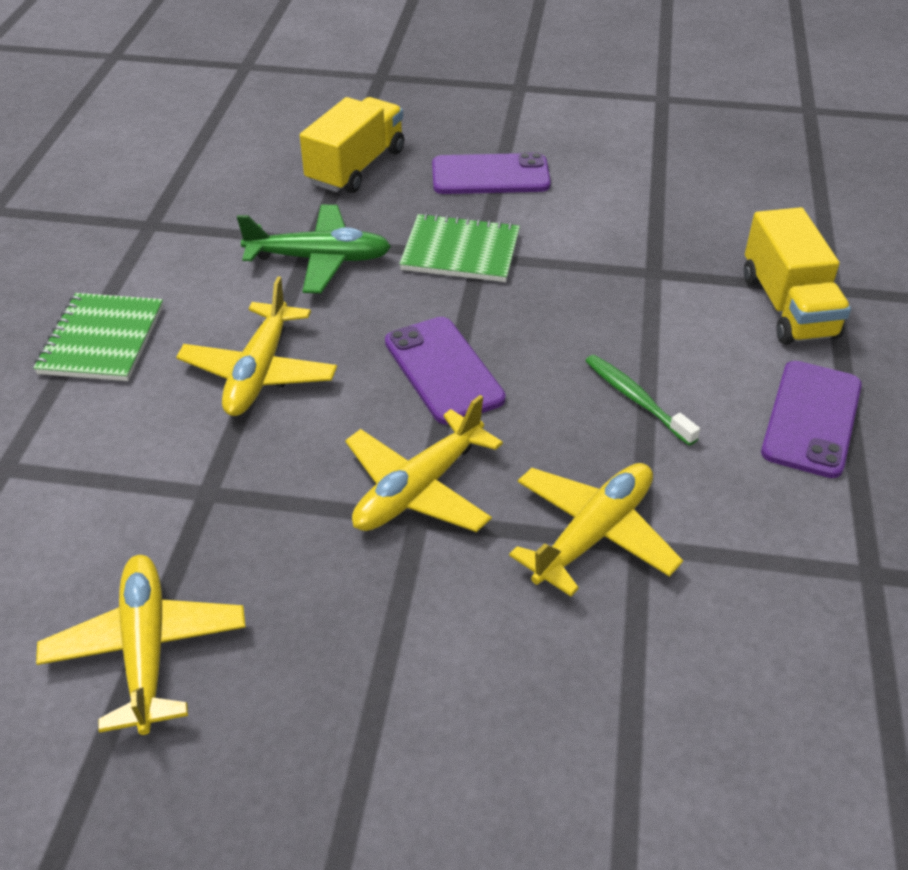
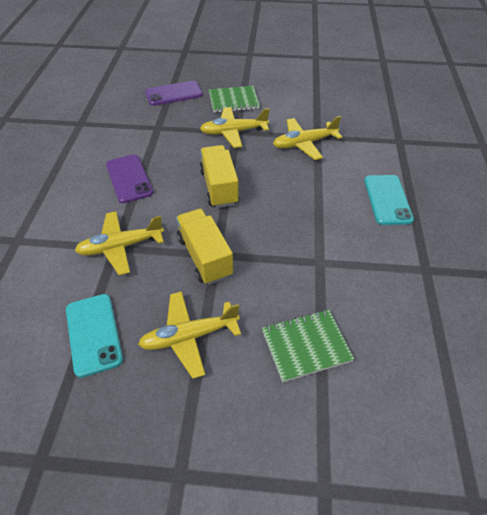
green plane: [237,205,391,293] = 1 -> none = 0
green toothbrush: [586,355,700,446] = 1 -> none = 0
purple phone: [385,317,506,425] [432,152,551,194] [761,361,862,478] = 3 -> [106,154,153,203] [145,81,203,106] = 2
turquoise phone: none = 0 -> [66,294,123,378] [364,175,414,225] = 2

